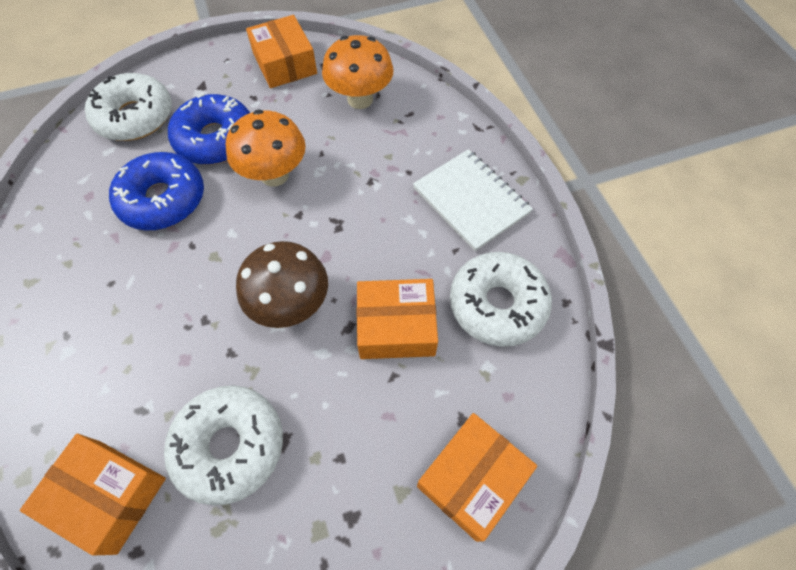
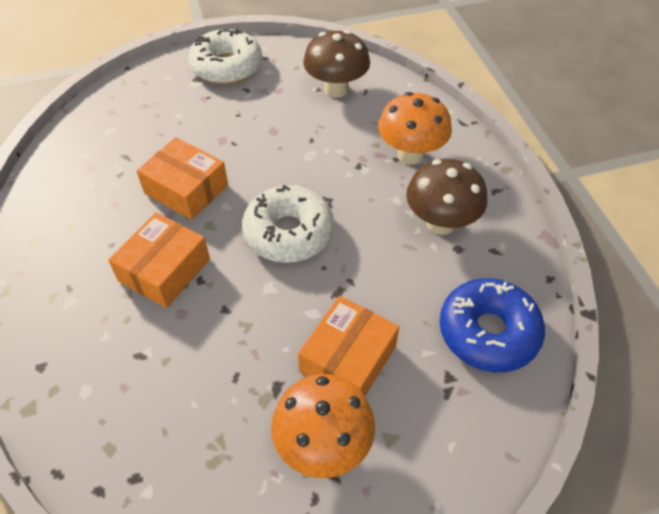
blue donut: [109,152,204,230] [168,93,250,165] = 2 -> [440,278,545,372] = 1
brown mushroom: [236,241,328,328] = 1 -> [303,30,370,98] [406,159,487,235] = 2
orange box: [20,434,166,556] [246,15,317,88] [357,279,438,359] [417,413,537,542] = 4 -> [108,212,210,308] [136,137,228,220] [298,296,399,396] = 3
white donut: [85,73,172,141] [164,385,283,506] [450,252,552,347] = 3 -> [188,29,262,85] [242,185,334,263] = 2
white notebook: [413,149,533,251] = 1 -> none = 0

